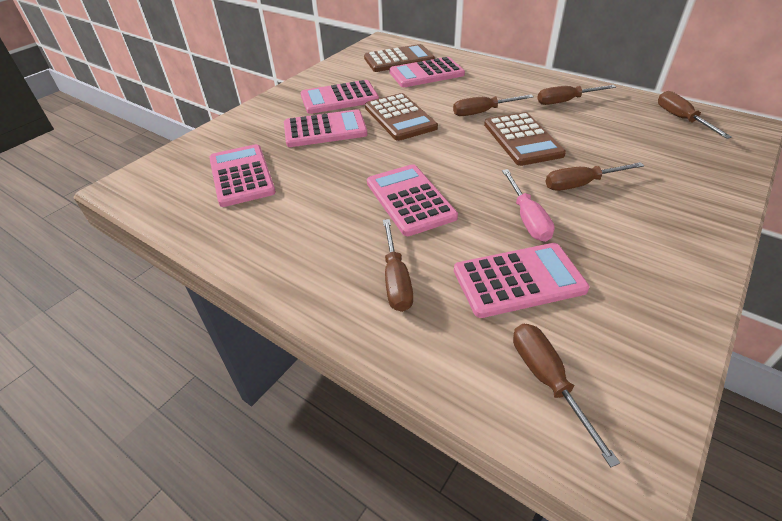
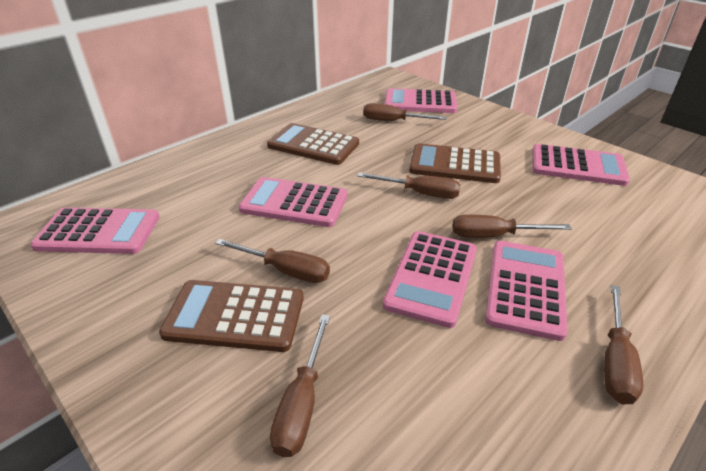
pink screwdriver: [502,169,555,242] = 1 -> none = 0

